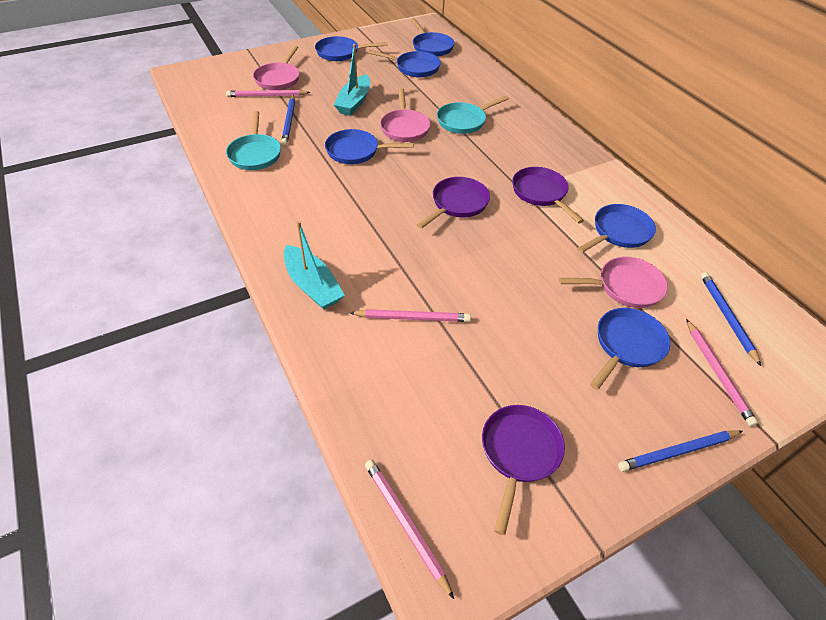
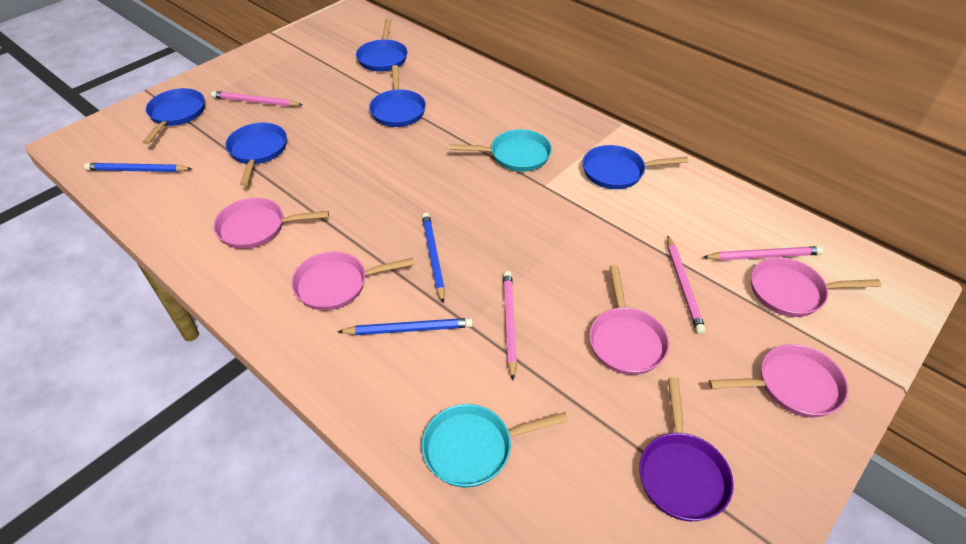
blue pan: [315,36,387,61] [325,129,414,164] [368,50,441,77] [410,18,455,57] [577,204,656,253] [590,308,670,390] = 6 -> [143,88,205,144] [225,123,287,186] [356,18,407,72] [369,65,426,127] [583,145,688,189] = 5
pink pan: [253,46,300,90] [380,88,430,142] [559,257,668,308] = 3 -> [214,198,329,249] [291,252,415,310] [589,265,669,375] [709,344,848,417] [751,257,881,317] = 5
purple pan: [417,177,490,229] [482,405,565,535] [512,167,584,224] = 3 -> [639,377,734,521] = 1
turquoise boat: [284,221,345,310] [334,44,370,116] = 2 -> none = 0

